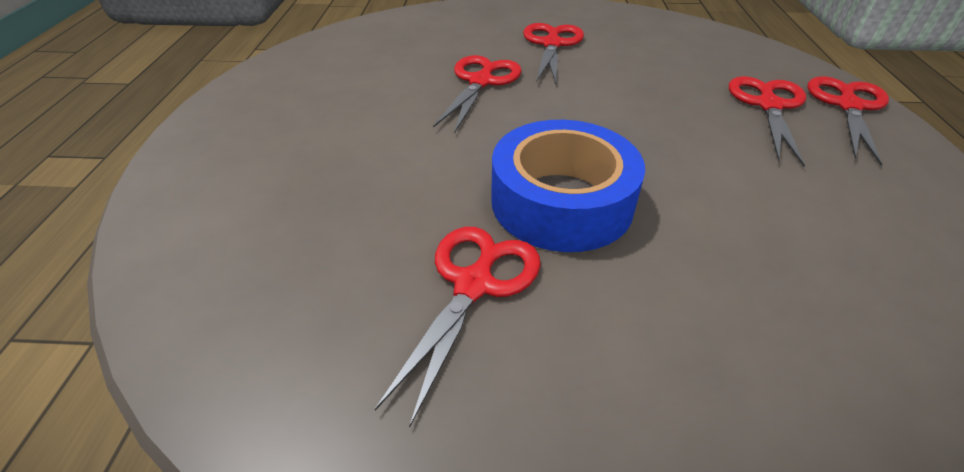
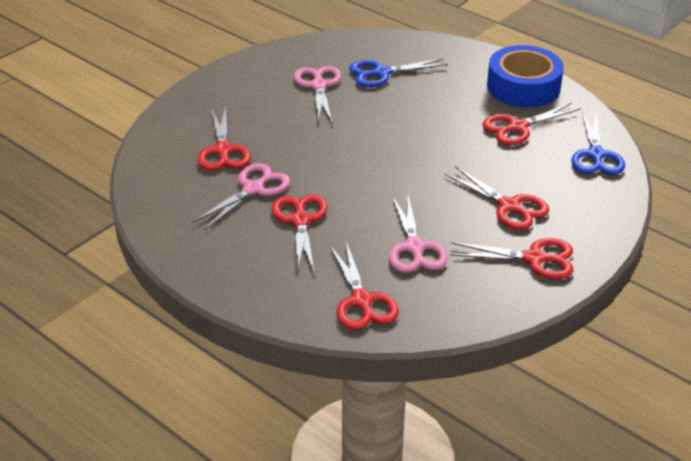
blue scissors: none = 0 -> [349,58,448,87] [571,111,625,175] = 2
pink scissors: none = 0 -> [192,163,290,231] [294,66,341,122] [389,195,448,273] = 3
red scissors: [375,227,541,427] [433,55,522,134] [523,23,584,84] [729,76,806,167] [807,76,889,166] = 5 -> [198,106,251,171] [272,194,328,273] [330,241,399,330] [445,166,550,230] [450,238,574,279] [482,103,581,145] = 6

